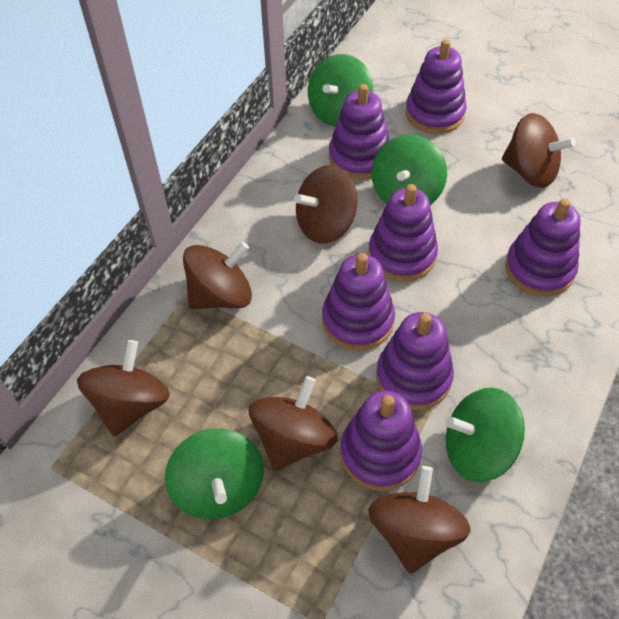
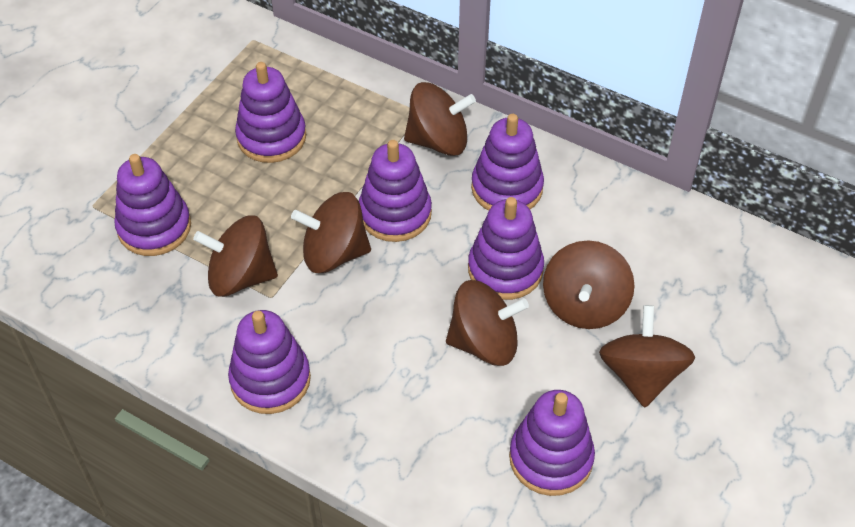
green spinning top: [165,428,264,519] [308,54,373,127] [372,134,447,205] [445,388,525,482] = 4 -> none = 0

